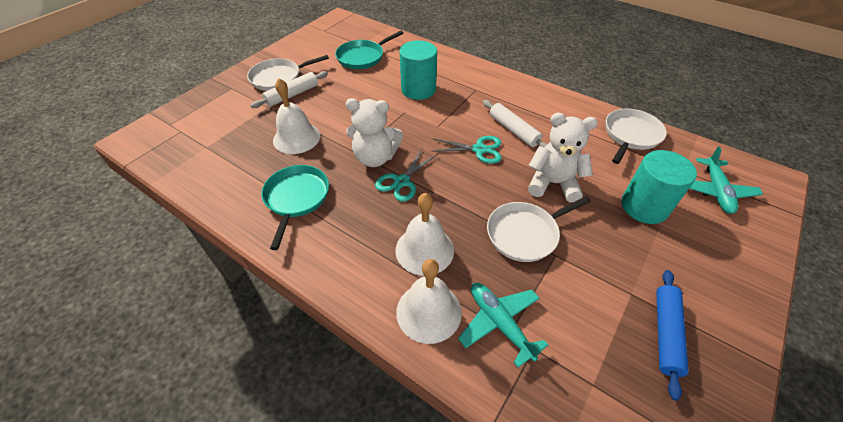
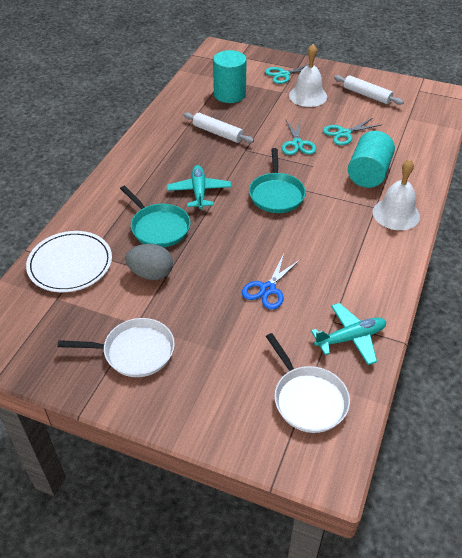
blue rolling pin: [656,270,689,401] = 1 -> none = 0
blue scissors: none = 0 -> [242,254,301,310] = 1
grey egg: none = 0 -> [125,244,173,280] = 1
turquoise scissors: [375,149,436,202] [431,136,501,164] = 2 -> [265,64,320,84] [282,118,316,155] [323,118,381,145] = 3
white bell: [273,78,320,154] [395,193,454,276] [396,259,462,344] = 3 -> [289,44,327,107] [373,159,420,230] = 2
white pan: [247,55,329,91] [487,196,591,262] [606,109,667,164] = 3 -> [58,318,175,377] [266,333,350,433] = 2
white plate: none = 0 -> [26,231,112,292] = 1
white teddy bear: [346,98,403,167] [528,113,598,202] = 2 -> none = 0

